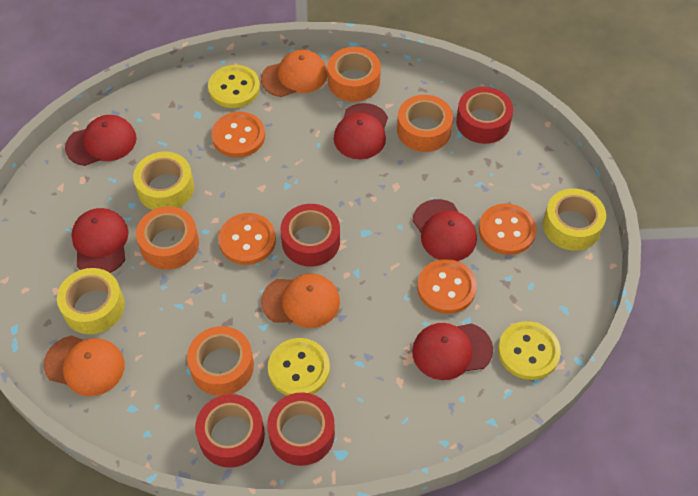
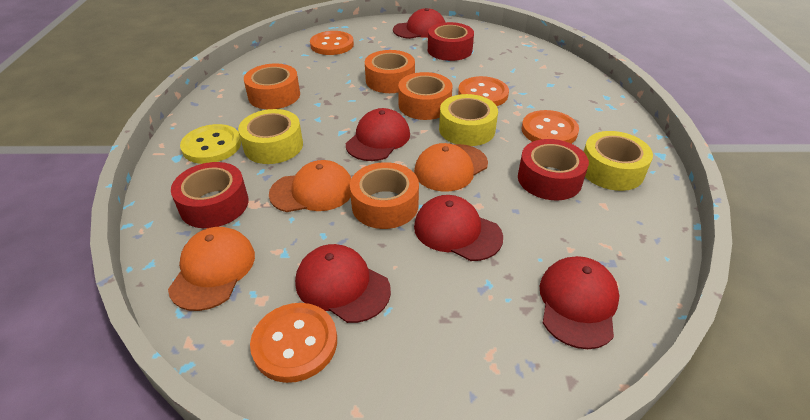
red tape: [195,394,265,468] [267,392,335,466] [281,204,340,267] [456,87,513,144] = 4 -> [171,162,249,228] [428,22,474,61] [518,139,589,200] = 3
yellow button: [208,65,260,108] [268,338,330,396] [498,321,561,380] = 3 -> [180,124,241,164] = 1

